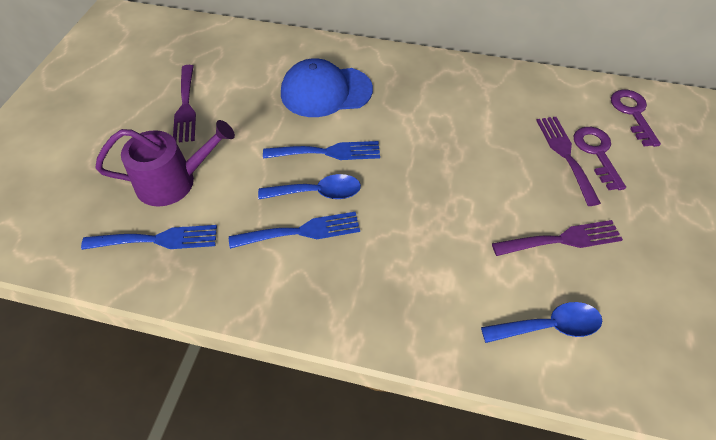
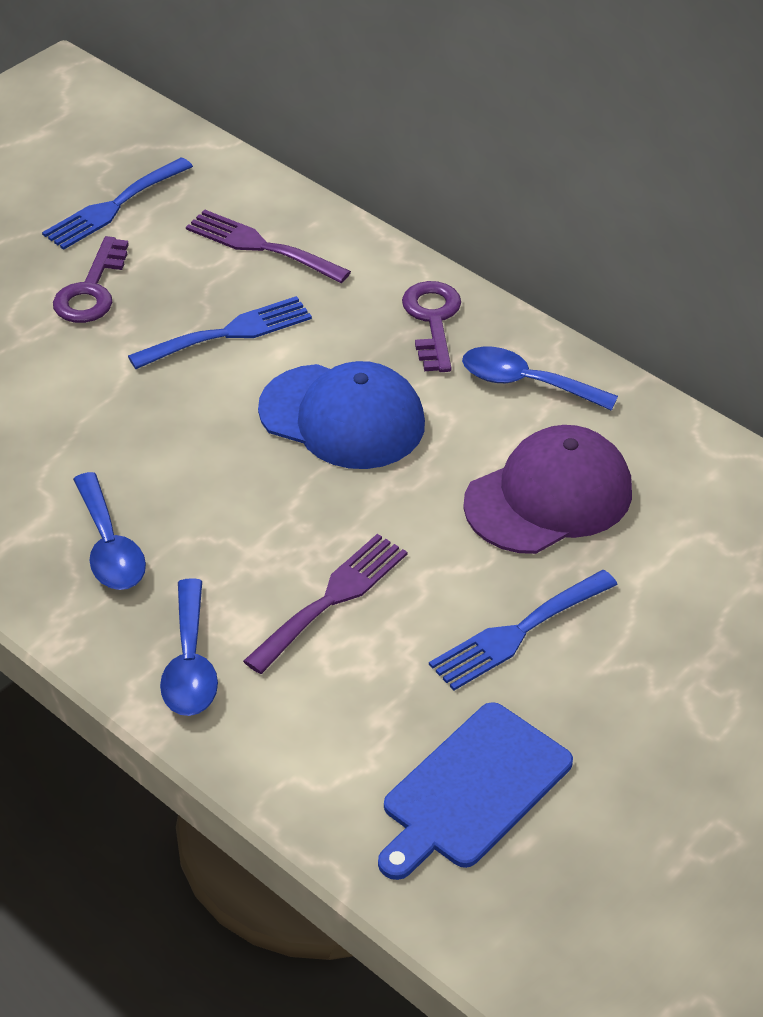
blue cutting board: none = 0 -> [378,702,573,880] = 1
blue spoon: [258,174,361,199] [481,302,602,343] = 2 -> [73,472,146,590] [160,578,218,716] [462,346,618,411] = 3
purple cap: none = 0 -> [463,425,632,554] = 1
purple fork: [173,65,196,142] [492,220,623,256] [536,117,601,206] = 3 -> [186,209,351,283] [243,534,407,674] = 2
purple watering can: [95,120,235,206] = 1 -> none = 0

